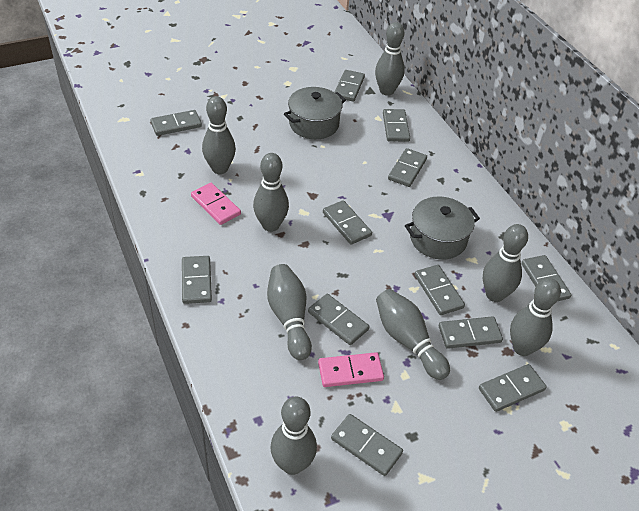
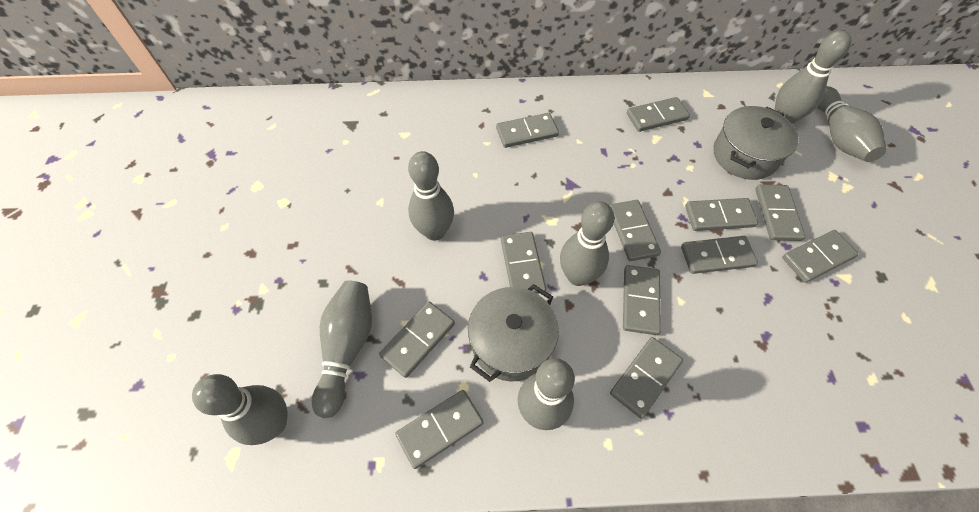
grey bowling pin: [202,96,236,174] [253,153,289,232] [267,264,312,360] [270,397,317,475] [375,22,405,96] [376,289,450,380] [483,224,528,302] [510,278,561,356] = 8 -> [192,374,288,445] [312,280,372,419] [408,151,454,241] [518,358,575,430] [560,201,614,286] [775,31,851,124] [817,86,887,162] = 7
pink domino: [191,183,241,225] [318,352,384,387] = 2 -> none = 0

